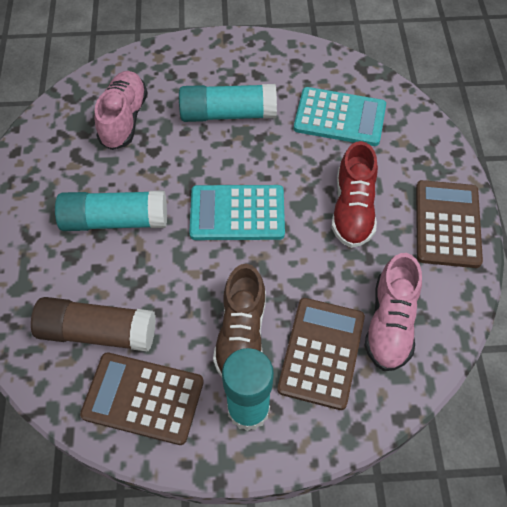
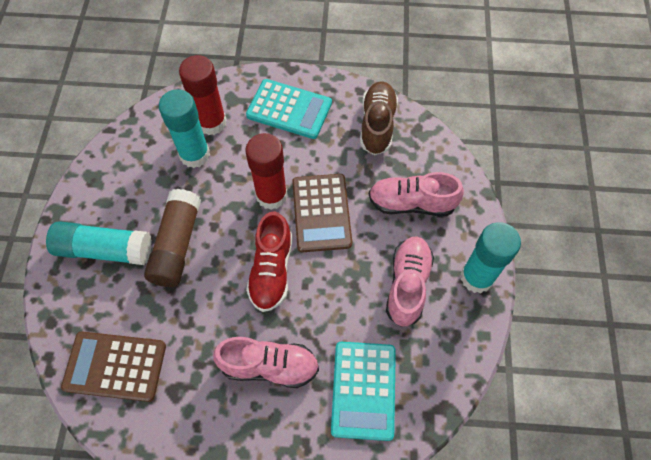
brown calculator: [80,353,204,445] [277,298,365,410] [416,180,483,268] = 3 -> [61,331,166,402] [292,174,352,252] = 2
pink shoe: [94,71,147,150] [364,253,422,371] = 2 -> [213,337,319,388] [369,172,464,216] [386,237,434,327] = 3
red glue stick: none = 0 -> [179,55,227,135] [245,133,288,210] = 2

